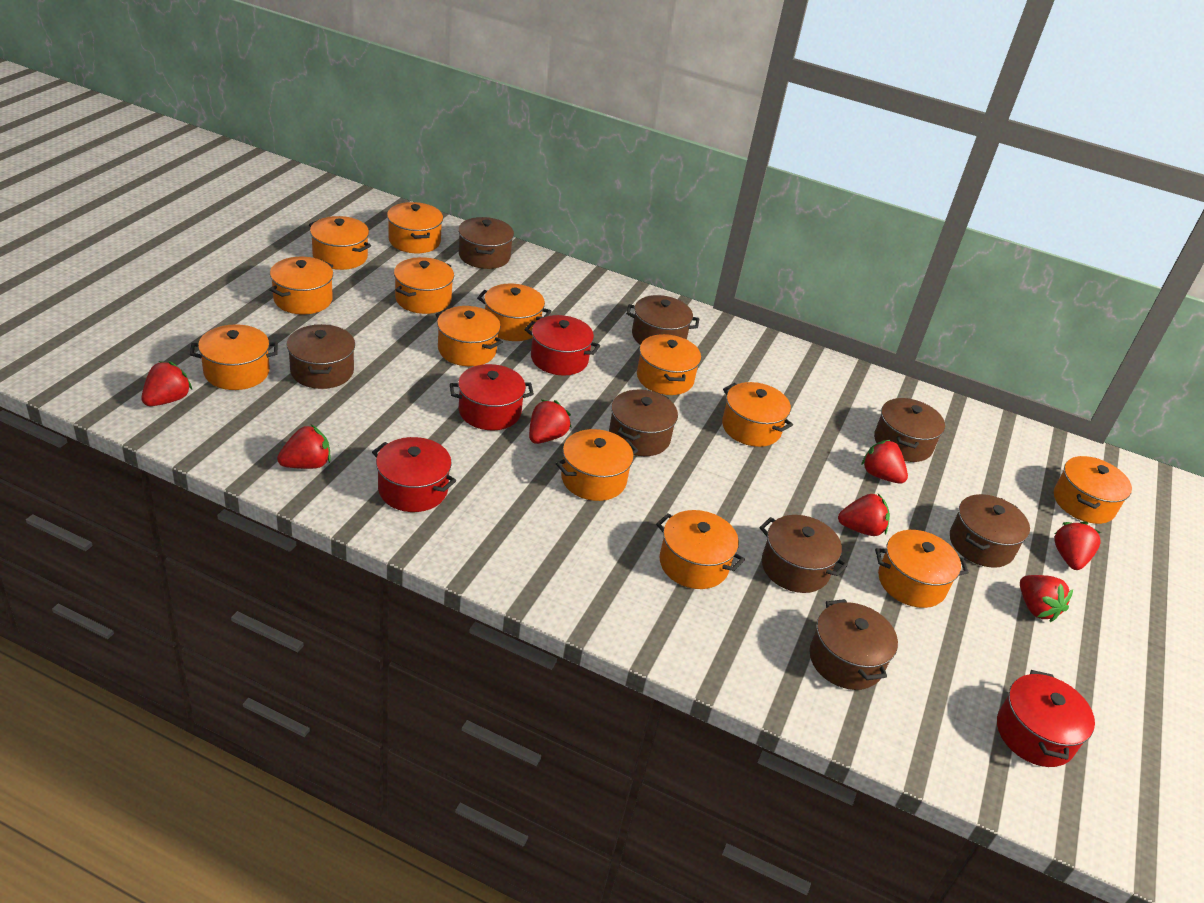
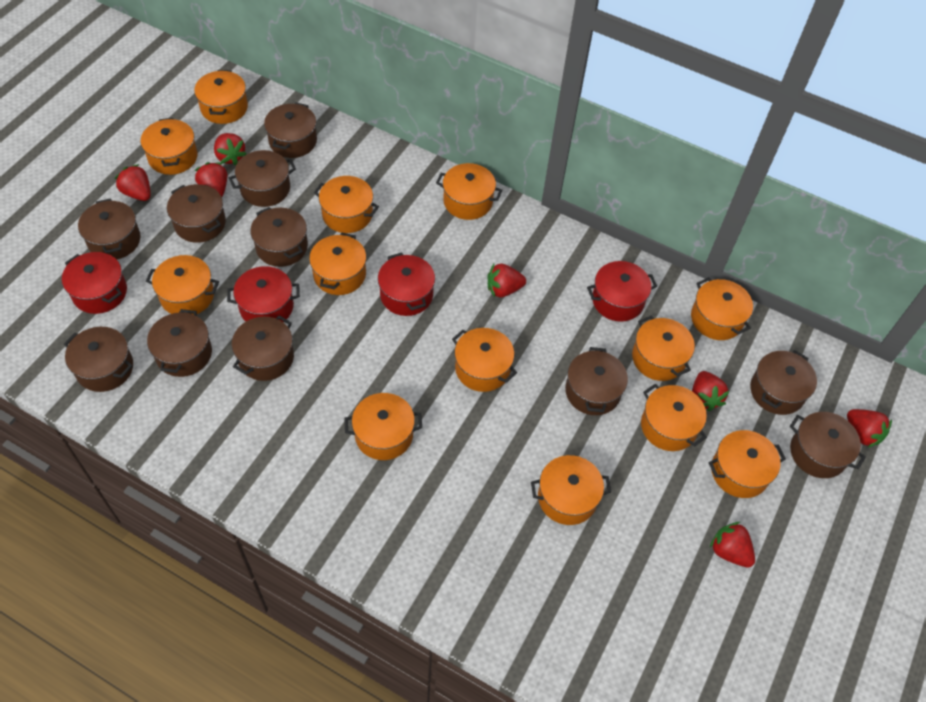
brown pot: [287,324,355,389] [458,217,514,269] [609,390,678,456] [626,295,699,345] [759,515,848,593] [809,599,898,690] [874,398,945,462] [950,494,1030,568] = 8 -> [64,327,133,392] [78,198,141,260] [147,309,212,377] [167,184,226,243] [229,150,296,207] [232,315,294,381] [250,207,308,267] [264,102,317,158] [565,347,628,415] [750,350,817,415] [790,412,866,478] = 11

